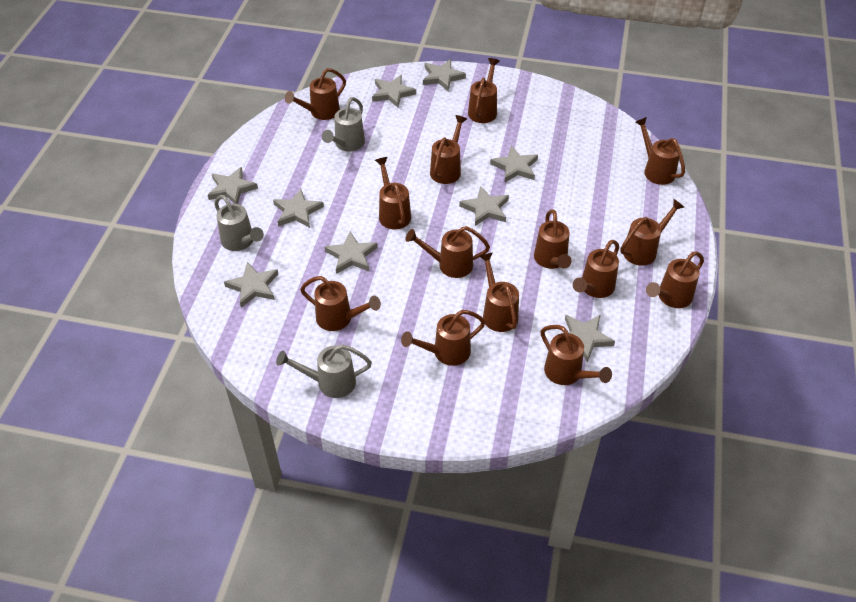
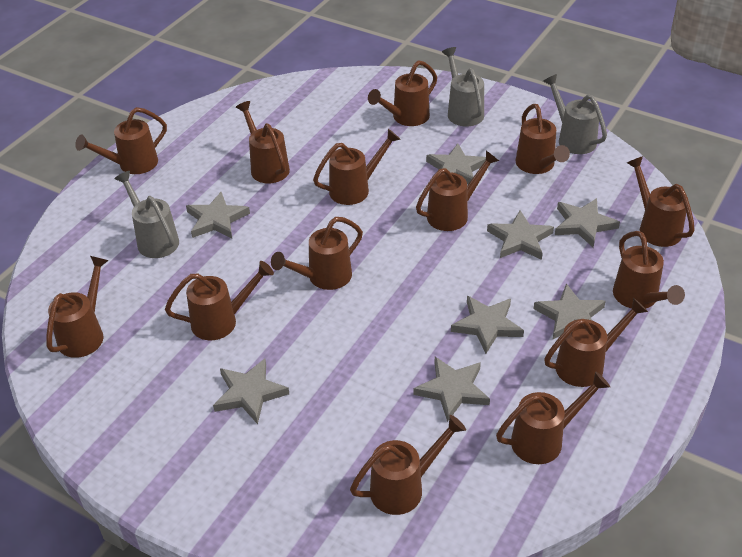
grey star: [208,167,258,204] [224,262,279,308] [273,189,324,228] [325,232,378,274] [372,75,416,108] [423,59,466,91] [459,186,509,226] [490,146,538,183] [565,315,615,363] = 9 -> [186,192,250,239] [213,359,289,424] [413,357,490,422] [426,144,486,184] [451,296,524,354] [487,210,554,260] [533,283,606,340] [555,198,620,247] = 8

